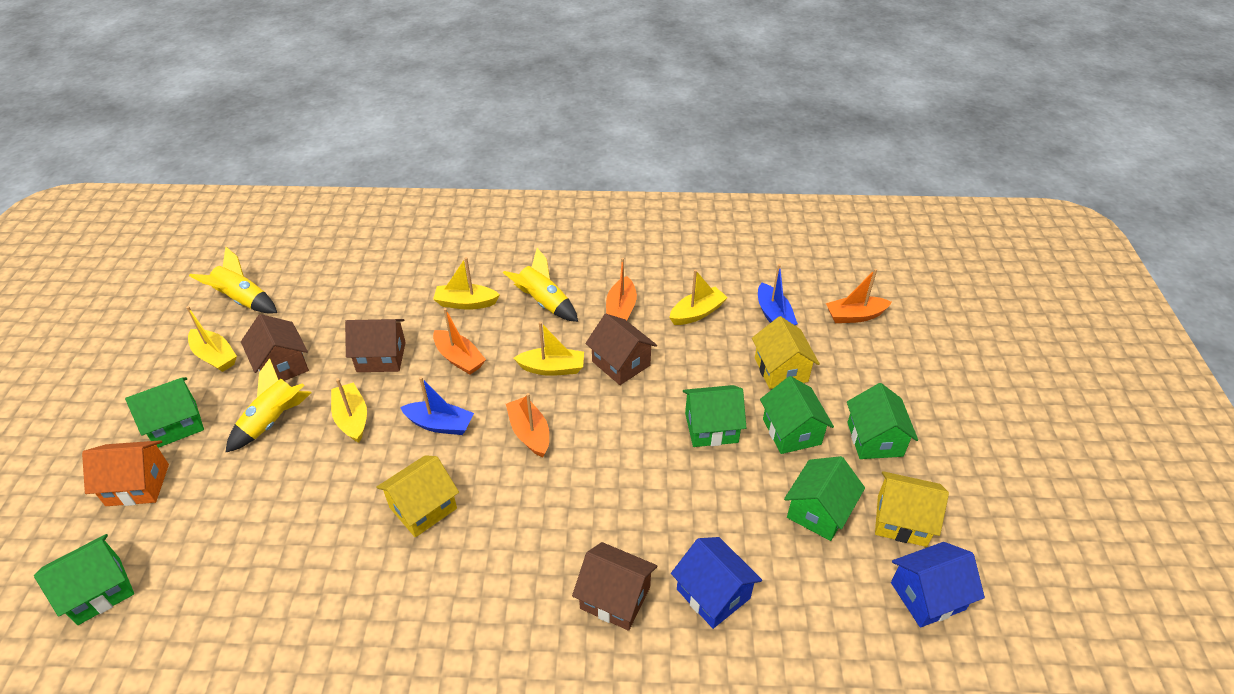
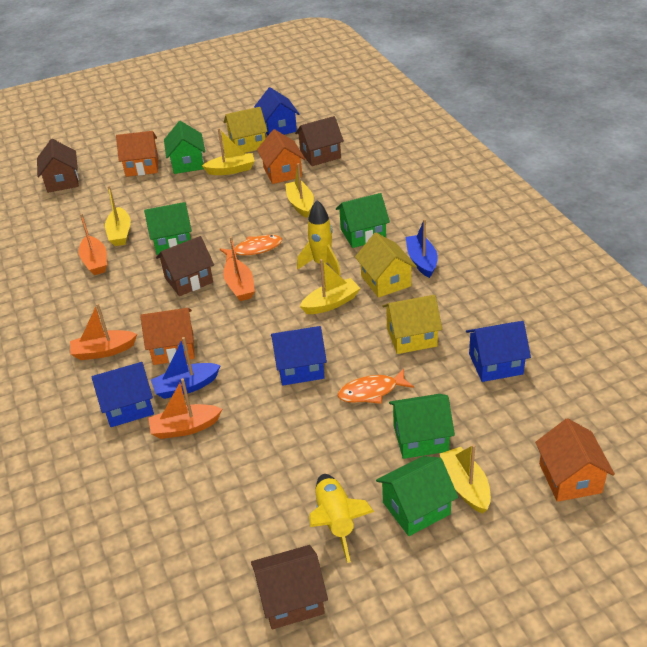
blue house: [671,537,762,629] [891,542,985,628] = 2 -> [92,362,154,427] [254,87,299,135] [271,326,327,385] [466,321,531,382] = 4
green house: [34,534,134,625] [125,377,204,448] [683,385,746,447] [760,376,834,454] [784,456,865,541] [847,383,918,459] = 6 -> [144,202,192,255] [164,121,205,174] [336,193,390,248] [376,456,458,536] [389,394,455,459] = 5
orange fish: none = 0 -> [220,235,282,262] [338,368,414,404] = 2
orange house: [82,440,169,506] = 1 -> [116,131,158,177] [140,308,195,365] [257,129,305,184] [535,418,615,502] = 4
yellow rocket: [189,247,277,314] [226,358,312,452] [503,248,578,322] = 3 -> [297,200,341,276] [309,474,374,563] = 2

